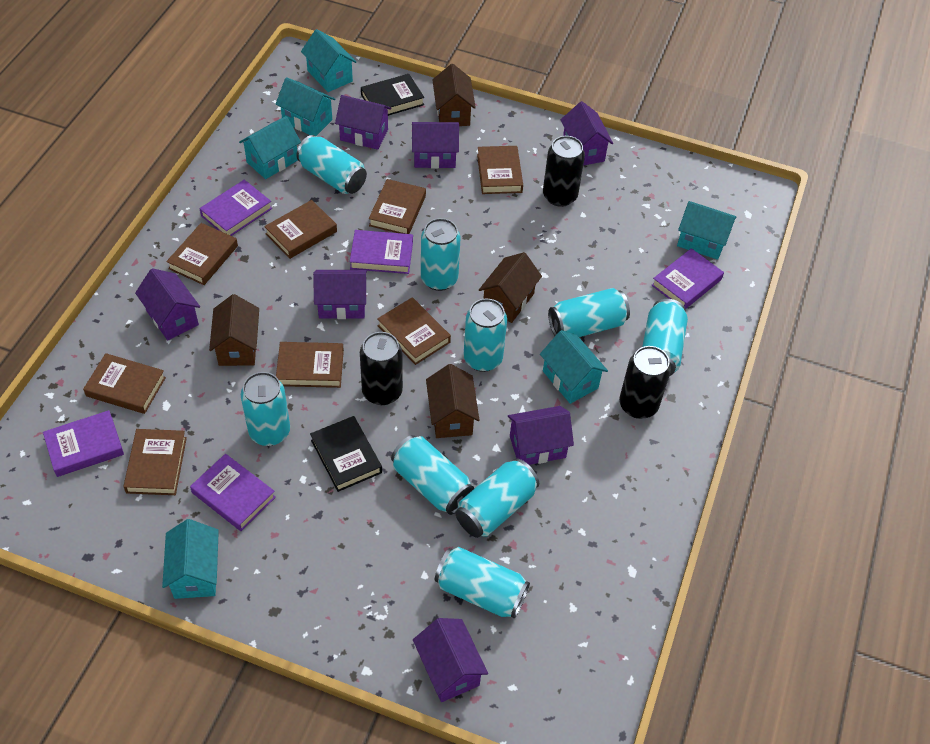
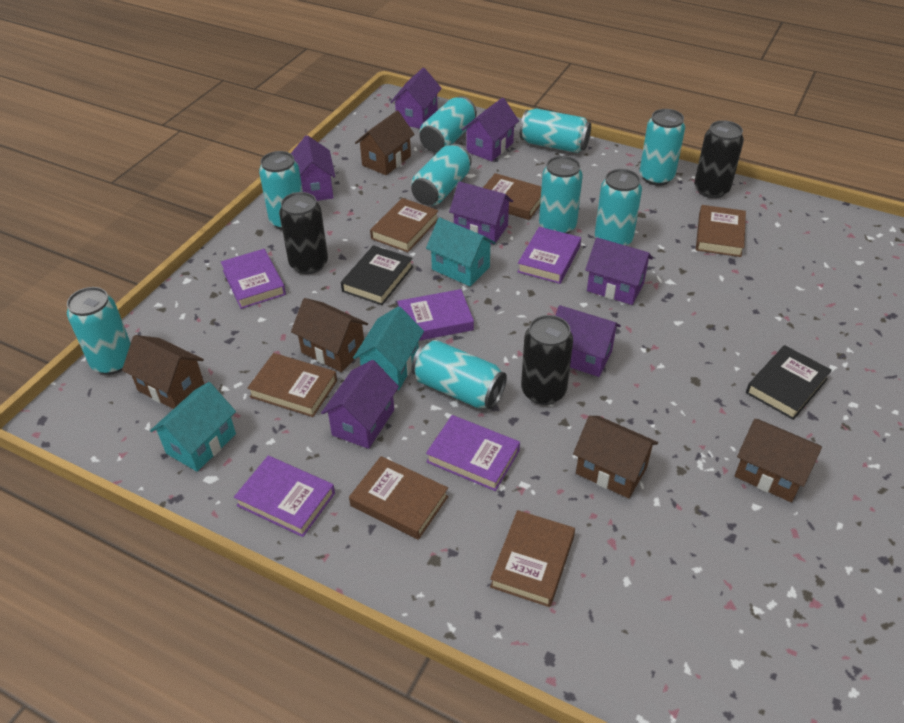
brown book: [83,353,166,414] [123,429,187,495] [166,223,238,285] [264,200,337,259] [276,342,344,388] [369,179,426,234] [377,297,451,365] [477,146,523,194] = 8 -> [247,353,337,417] [349,456,448,540] [370,198,439,252] [483,173,541,220] [490,510,575,607] [696,205,746,257] = 6
brown house: [209,294,259,366] [426,364,479,438] [432,64,476,126] [479,252,542,323] = 4 -> [122,335,204,409] [291,298,368,372] [355,111,415,175] [573,416,658,498] [735,419,822,502] = 5
turquoise house: [162,519,219,599] [239,116,301,179] [276,77,335,136] [301,29,356,92] [540,330,608,404] [677,201,736,260] = 6 -> [150,382,236,472] [353,306,424,390] [426,217,495,287] = 3

